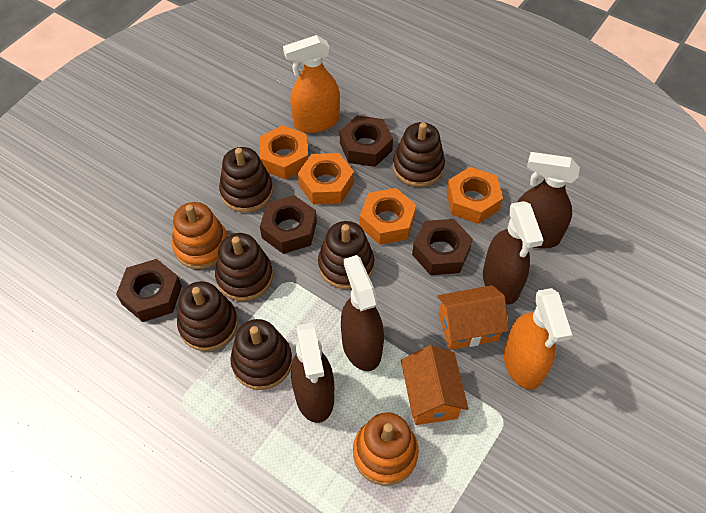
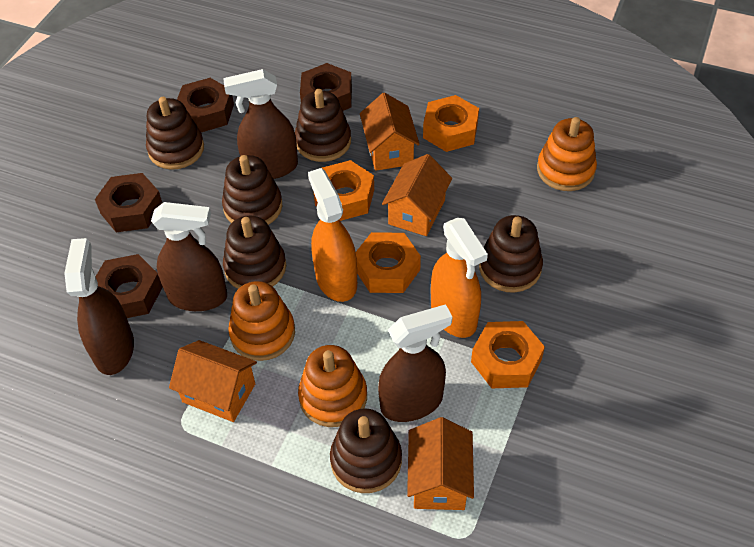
orange house: [401,345,469,425] [437,285,509,350] = 2 -> [169,340,257,422] [360,93,420,171] [382,154,452,236] [407,417,474,510] = 4
orange stacking toy: [172,202,228,269] [353,412,419,486] = 2 -> [228,281,295,361] [298,345,367,427] [537,117,597,191] = 3

